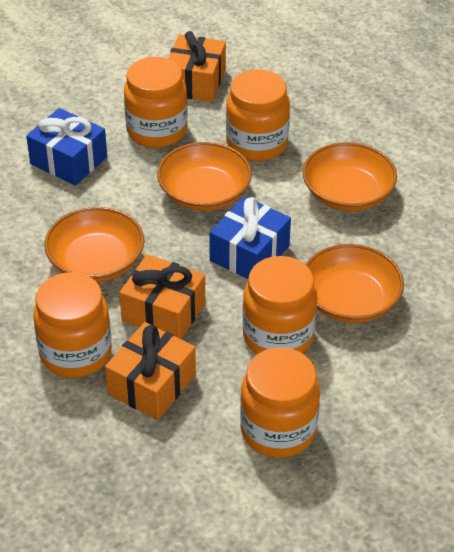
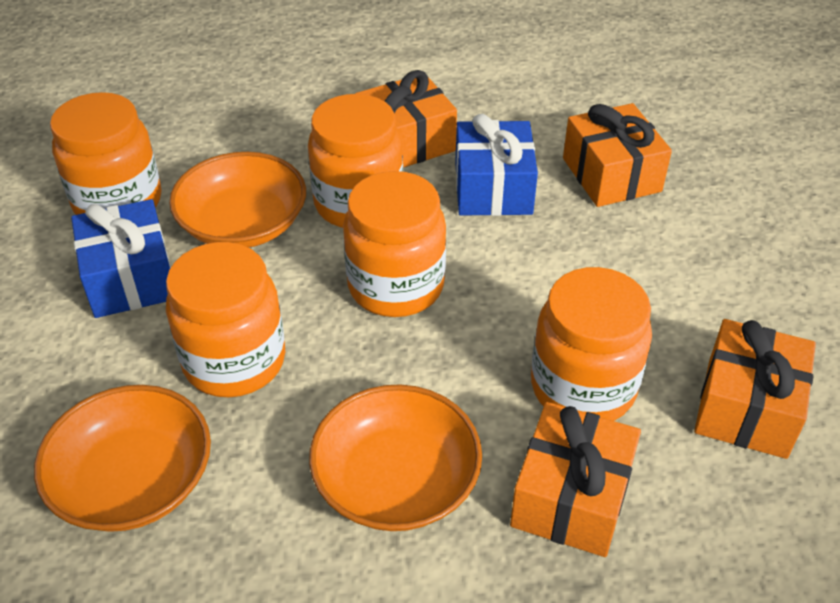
orange bowl: [44,207,145,282] [157,142,252,211] [302,142,397,211] [305,244,404,323] = 4 -> [34,385,211,532] [169,152,306,248] [309,384,482,531] = 3
orange gift: [105,322,196,420] [119,254,205,339] [168,31,226,102] = 3 -> [355,70,457,168] [510,402,641,557] [563,103,672,207] [694,319,816,459] = 4

